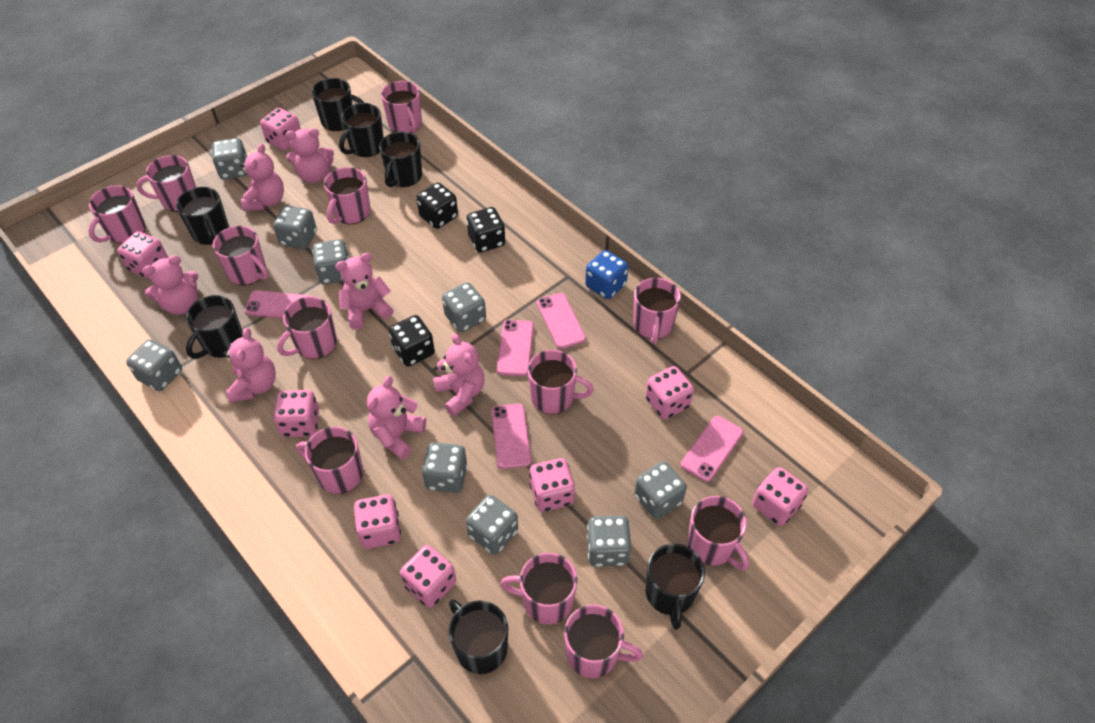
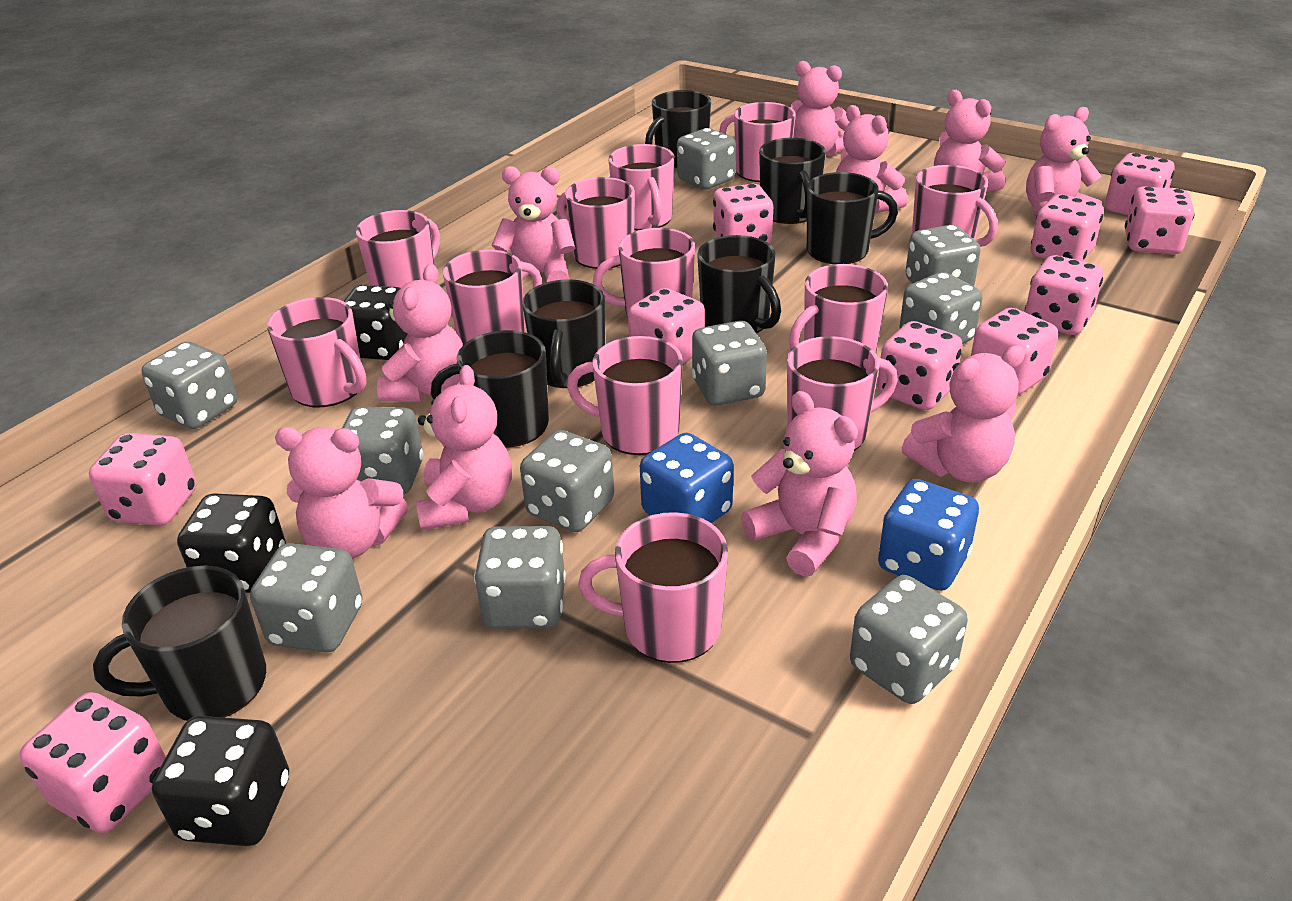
blue dice: [585,250,628,299] = 1 -> [640,433,734,523] [878,479,979,591] = 2
grey dice: [126,339,182,391] [212,138,248,179] [273,205,317,249] [312,239,349,284] [422,442,468,493] [442,282,486,332] [466,495,518,555] [587,515,631,567] [634,461,687,519] = 9 -> [141,342,237,429] [250,543,362,652] [342,407,423,494] [474,526,566,629] [520,430,614,532] [677,128,736,190] [692,321,767,406] [850,575,968,704] [899,272,982,344] [906,225,981,286] = 10
pink dice: [117,231,168,279] [260,108,301,151] [273,390,319,437] [354,495,401,549] [400,545,456,608] [529,458,575,512] [645,366,694,419] [752,467,808,526] = 8 -> [19,692,166,833] [89,433,196,526] [628,288,705,364] [713,184,773,244] [877,321,963,410] [971,308,1058,395] [1025,255,1103,335] [1030,194,1103,261] [1105,153,1174,215] [1125,187,1195,254] = 10
pink phone: [244,290,313,318] [491,404,531,469] [497,320,534,377] [537,293,586,349] [681,416,743,482] = 5 -> none = 0
pink teddy bear: [143,255,198,314] [223,328,276,403] [240,143,284,211] [285,128,334,183] [335,253,394,329] [367,376,426,460] [433,334,484,416] = 7 -> [275,427,408,559] [377,264,463,402] [416,365,511,531] [492,166,575,282] [741,391,858,577] [791,61,850,156] [836,105,908,213] [902,345,1025,482] [934,90,1005,193] [1026,107,1102,216] = 10

